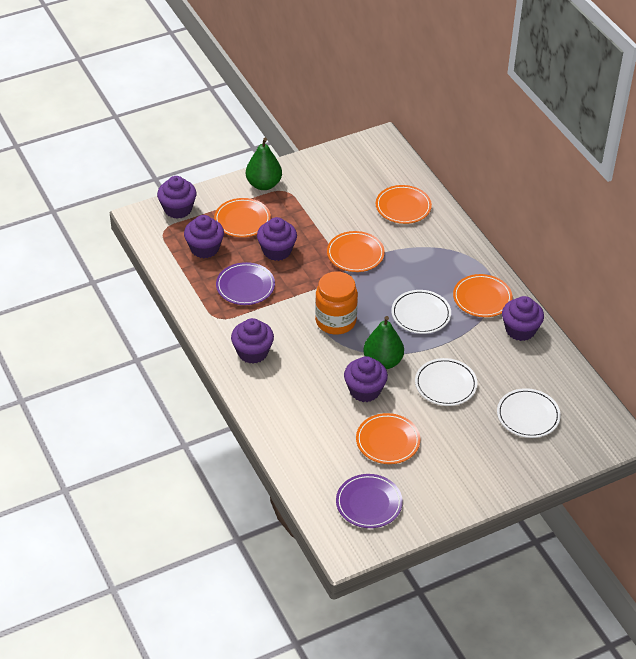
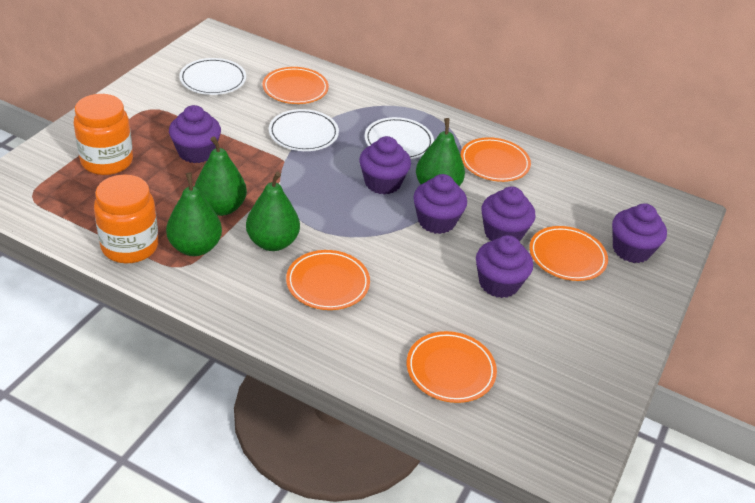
green pear: [246,138,282,190] [363,316,404,369] = 2 -> [166,172,222,256] [195,136,247,216] [246,172,300,251] [416,118,465,186] = 4
orange jar: [315,271,358,335] = 1 -> [74,94,133,175] [94,175,159,263] = 2
purple plate: [216,262,275,305] [336,474,403,528] = 2 -> none = 0

